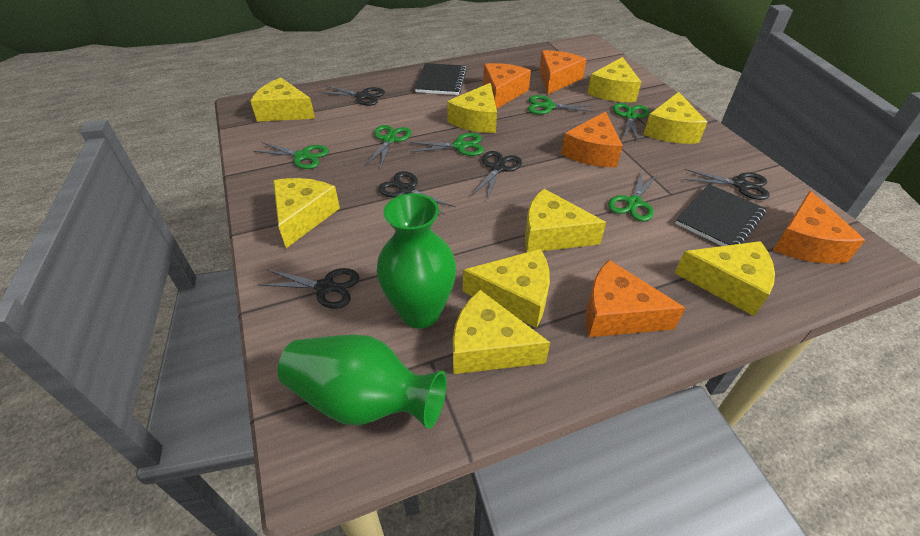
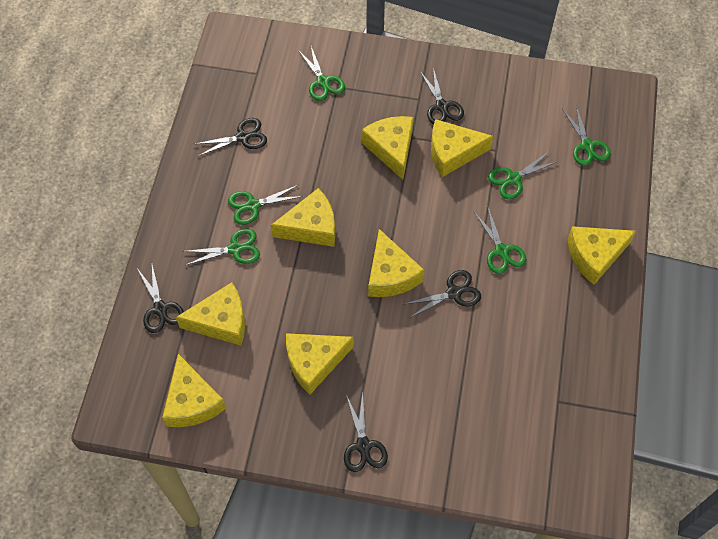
black notebook: [415,63,467,95] [675,184,766,246] = 2 -> none = 0
green vase: [278,335,447,429] [376,193,456,328] = 2 -> none = 0
orange cheese: [483,63,531,109] [539,50,586,95] [561,112,623,167] [586,260,685,337] [773,191,865,264] = 5 -> none = 0
yellow cheese: [251,78,315,122] [273,178,340,248] [447,83,497,133] [453,290,551,374] [463,249,550,328] [525,188,606,252] [587,57,641,102] [643,92,707,144] [675,241,775,316] = 9 -> [162,354,226,427] [176,282,245,346] [271,188,335,247] [286,333,354,394] [362,116,413,180] [368,229,424,297] [431,119,493,177] [568,226,636,285] = 8

